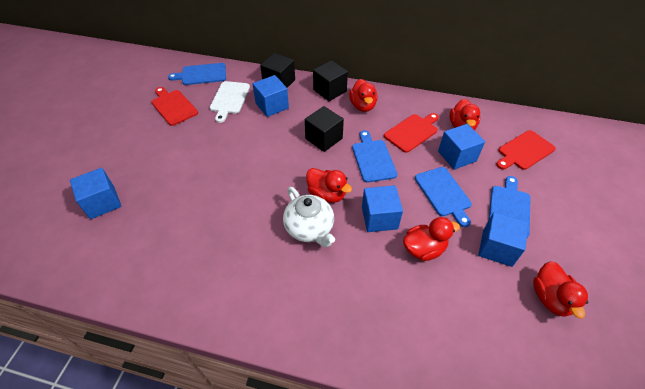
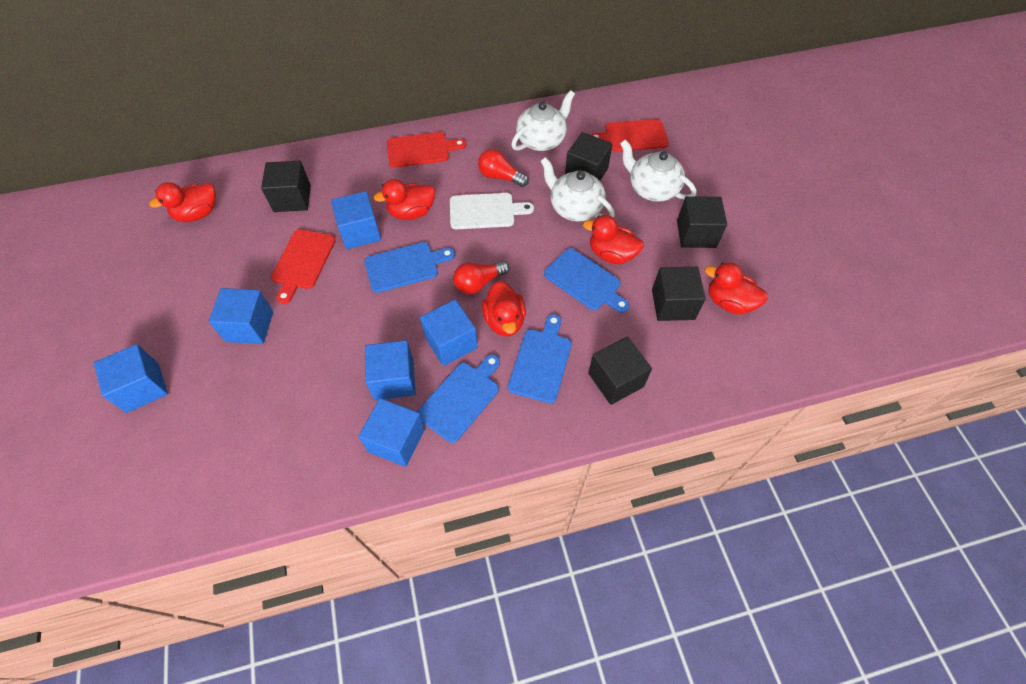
black cube: [260,53,295,88] [305,106,344,152] [313,60,348,101] = 3 -> [261,161,311,212] [565,132,613,181] [588,337,652,405] [652,267,706,321] [677,196,727,248] = 5
blue cube: [70,168,122,219] [252,75,289,117] [362,185,403,232] [438,124,485,170] [478,212,529,267] = 5 -> [94,344,168,413] [209,288,273,344] [331,191,381,249] [359,398,425,467] [365,340,415,400] [420,299,478,366] = 6
red light bulb: none = 0 -> [453,261,509,294] [478,149,529,187] = 2
white teapot: [283,187,335,247] = 1 -> [511,90,575,151] [540,157,615,222] [620,140,696,202] = 3

